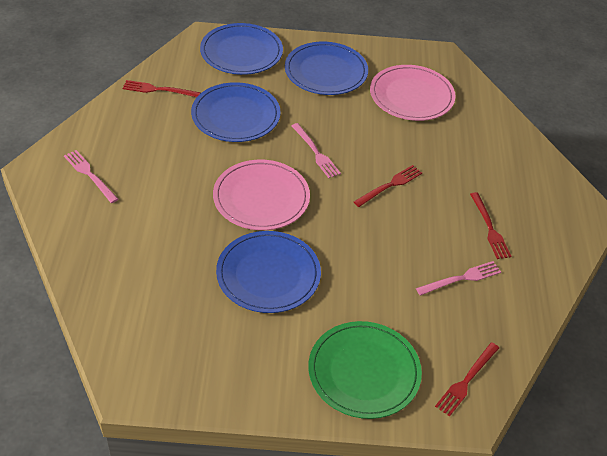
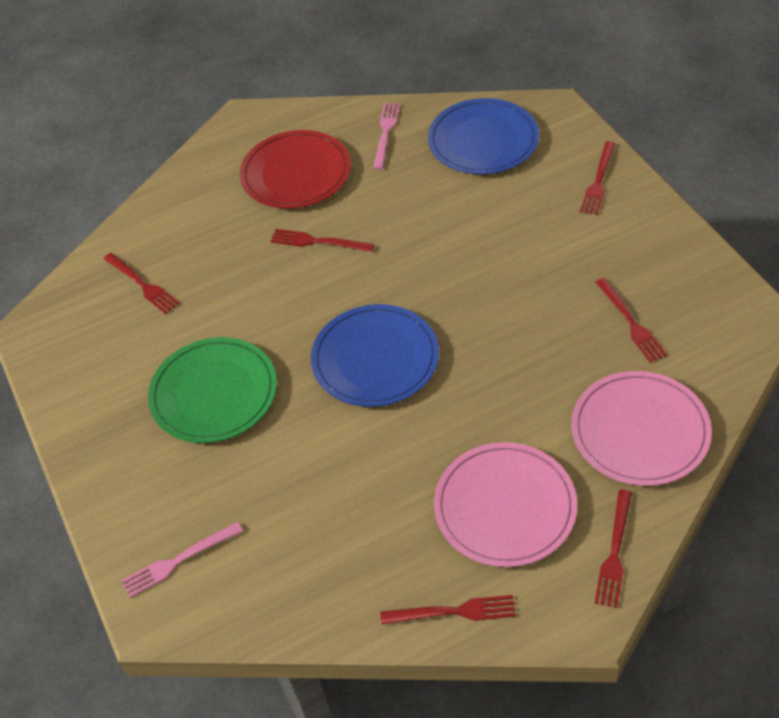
blue plate: [191,82,281,142] [200,23,283,75] [216,231,321,313] [285,42,368,95] = 4 -> [311,304,439,407] [428,98,539,174] = 2
pink fork: [64,150,118,203] [291,123,341,178] [416,261,501,296] = 3 -> [121,522,243,598] [373,103,400,170] = 2
red fork: [123,80,201,97] [354,165,422,207] [435,342,499,417] [470,192,512,259] = 4 -> [103,253,180,314] [270,229,374,252] [380,595,516,624] [580,141,616,215] [594,489,632,608] [595,278,667,363] = 6
red plate: none = 0 -> [240,130,351,209] = 1

